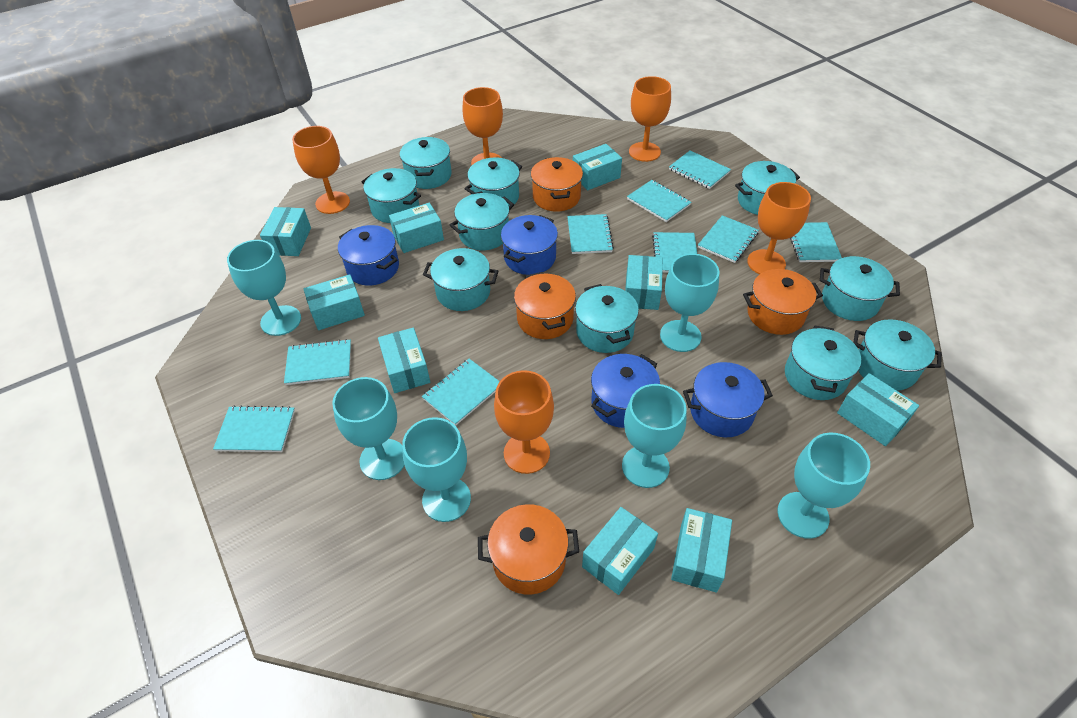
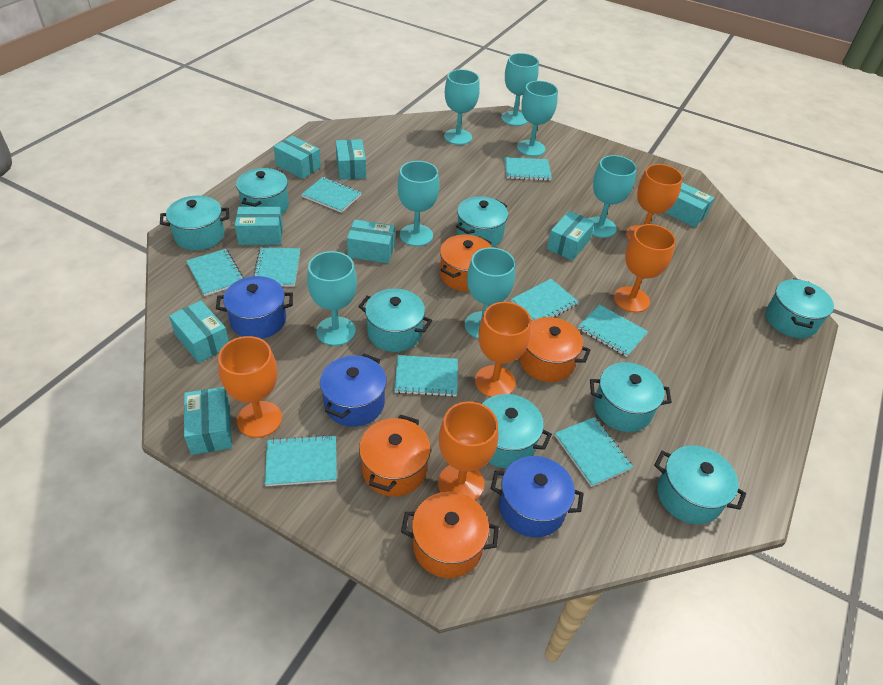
blue pot: [338,225,399,286] [501,215,558,275] [591,354,660,428] [683,362,773,437] = 4 -> [216,276,293,339] [320,354,387,427] [491,456,584,537] = 3
turquoise box: [260,207,311,256] [303,274,365,330] [378,328,430,393] [389,203,444,253] [573,144,622,190] [582,507,658,595] [625,255,663,310] [671,508,732,593] [837,373,919,446] = 9 -> [169,300,229,363] [184,387,232,455] [235,207,283,245] [273,136,321,179] [336,139,366,180] [347,219,395,263] [547,211,595,261] [664,183,714,227] = 8
turquoise goblet: [227,240,301,336] [332,377,404,480] [402,417,471,522] [622,384,687,488] [660,254,720,352] [777,433,870,539] = 6 -> [307,251,357,346] [398,161,440,246] [444,69,480,145] [465,247,515,339] [501,53,539,126] [517,81,558,156] [588,155,637,238] = 7
turquoise pot: [362,168,421,223] [400,137,452,189] [423,248,498,311] [450,193,514,250] [464,157,522,206] [575,284,639,353] [735,161,800,215] [785,326,861,400] [820,256,900,321] [853,319,942,391] = 10 -> [160,196,229,250] [236,168,289,215] [358,289,432,352] [456,196,508,247] [477,394,552,468] [590,362,672,432] [654,445,746,524] [766,278,834,338] = 8

